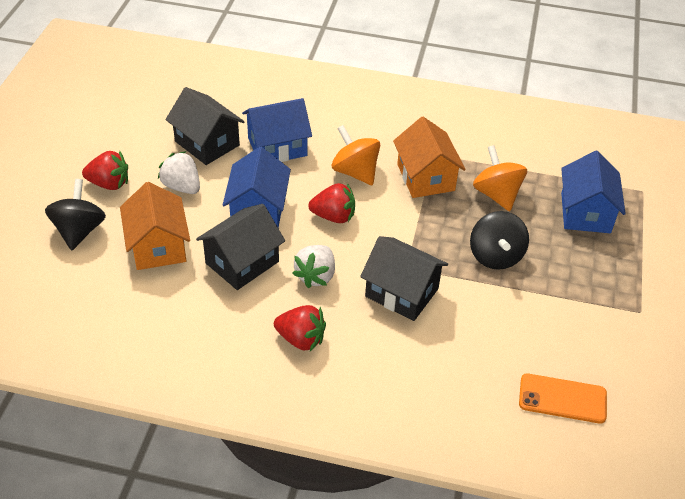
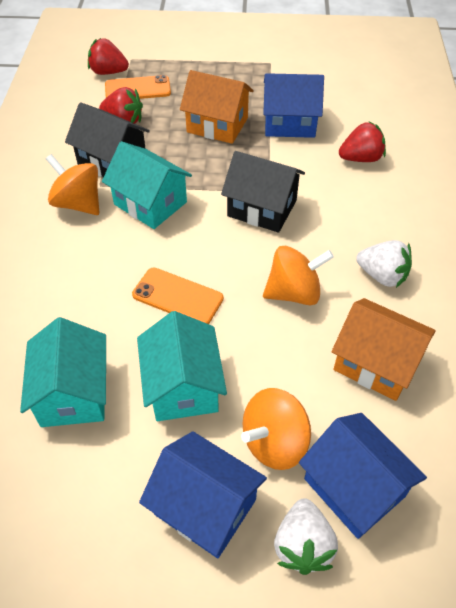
black house: [165,87,245,165] [196,204,285,290] [360,236,448,321] = 3 -> [65,102,150,177] [221,151,305,233] = 2
black spinning top: [45,179,106,250] [470,211,529,270] = 2 -> none = 0
orange phone: [519,373,607,424] = 1 -> [105,75,171,99] [132,268,224,324] = 2
orange spinning top: [332,125,380,185] [473,145,527,211] = 2 -> [46,154,99,215] [241,388,311,470] [263,246,334,305] = 3
turquoise house: none = 0 -> [20,317,106,427] [102,141,192,229] [137,311,227,421] = 3

